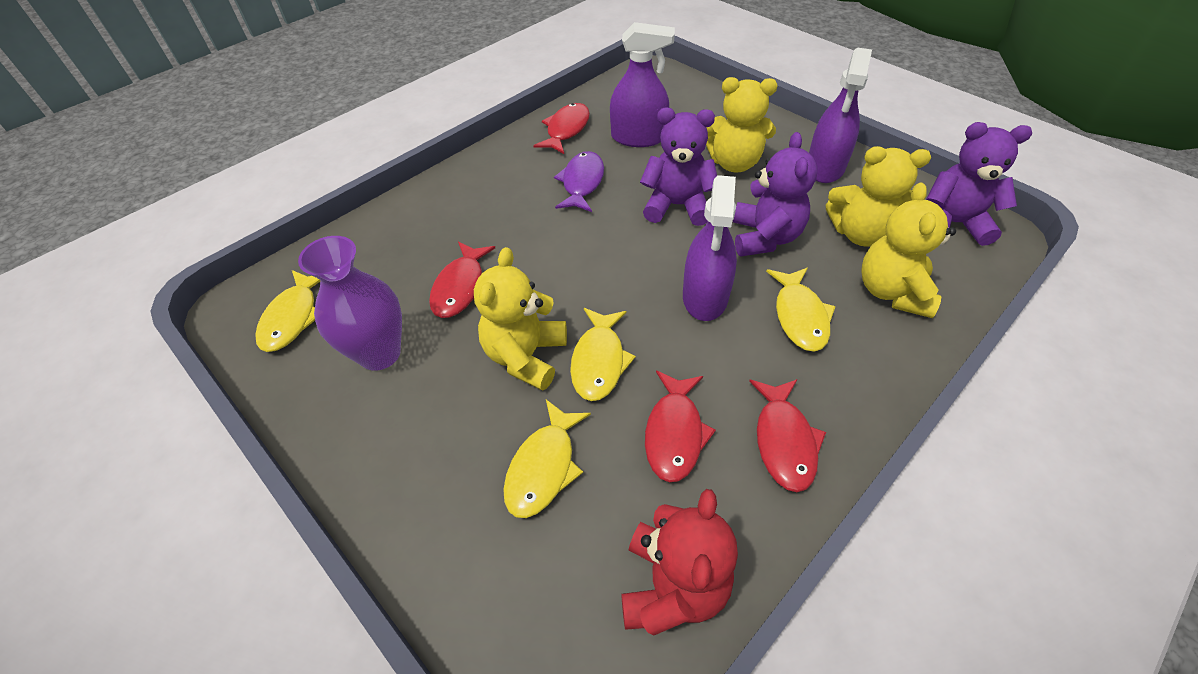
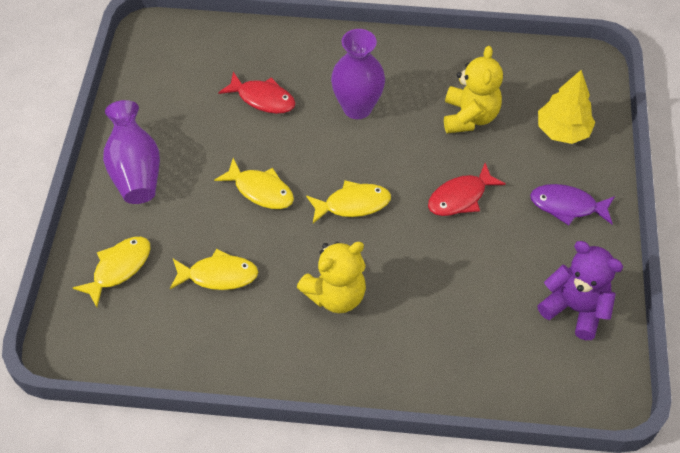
purple spray bottle: [610,22,675,147] [683,175,737,321] [809,47,872,183] = 3 -> none = 0
purple teddy bear: [640,108,717,226] [733,132,817,256] [926,122,1032,246] = 3 -> [537,241,623,340] = 1
purple vase: [298,236,402,371] = 1 -> [103,100,160,204] [331,29,385,119] = 2
red fish: [429,241,495,318] [534,103,590,154] [645,371,716,482] [749,379,826,492] = 4 -> [218,72,295,114] [428,163,506,216] = 2
red teddy bear: [621,489,738,636] = 1 -> none = 0
yellow teddy bear: [474,247,567,391] [706,77,778,172] [826,146,931,247] [862,183,956,318] = 4 -> [297,241,366,313] [444,46,503,133] = 2
yellow tree: none = 0 -> [538,70,595,144] = 1

